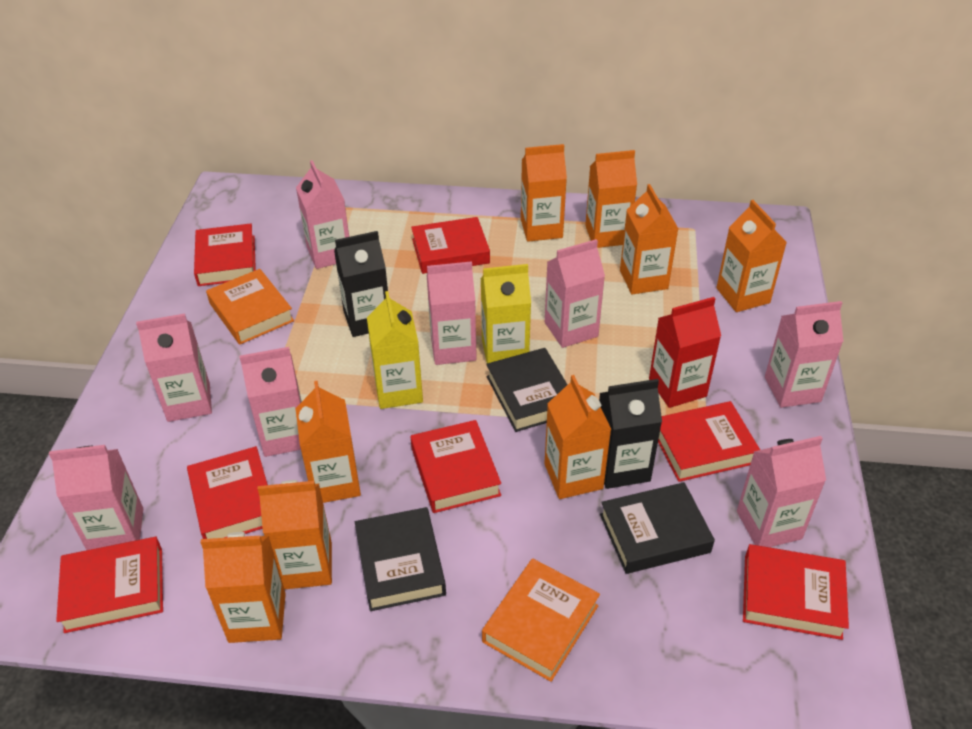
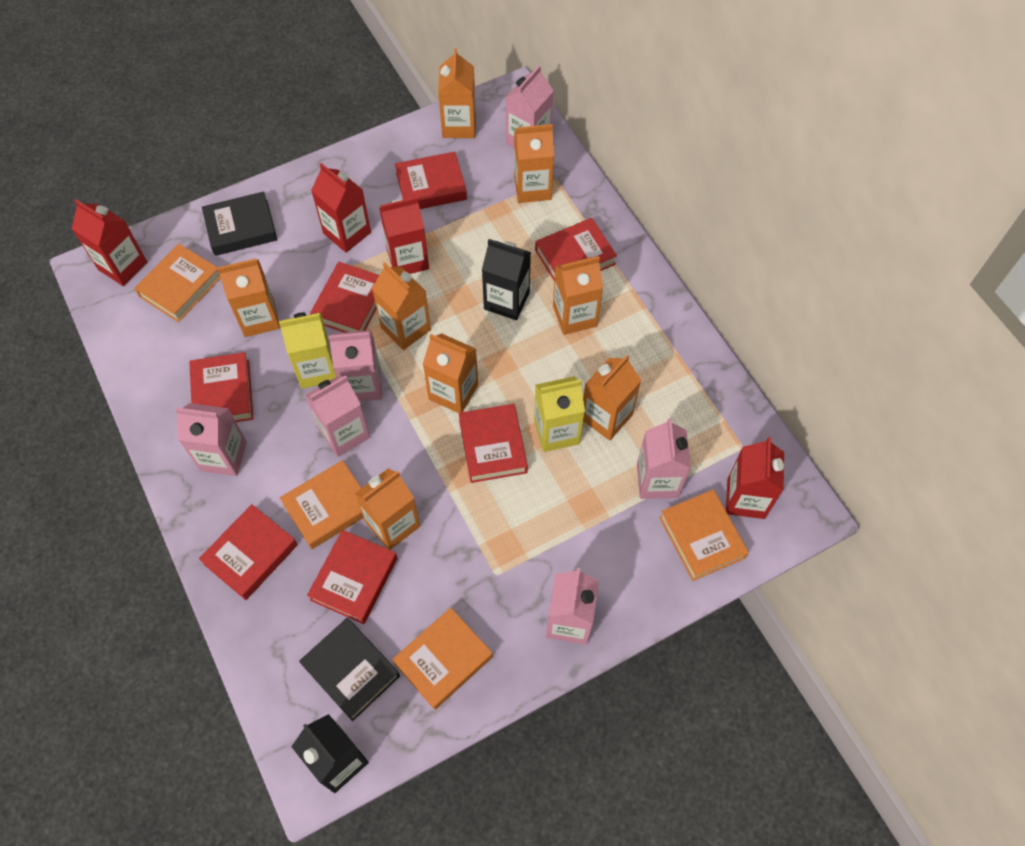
black book: [355,507,446,611] [486,348,567,432] [600,482,715,574] = 3 -> [202,191,277,256] [299,618,400,721] = 2
orange book: [206,269,294,345] [482,558,600,682] = 2 -> [134,244,221,322] [280,460,364,549] [392,608,493,710] [659,489,749,581] = 4
pink carton: [49,445,143,550] [136,314,212,422] [239,347,302,457] [296,160,349,269] [427,261,477,365] [545,239,605,348] [737,436,826,547] [765,301,844,408] = 8 -> [175,403,247,476] [305,375,370,457] [328,330,382,402] [505,65,553,147] [546,568,599,645] [637,418,691,499] = 6
red carton: [649,297,721,408] = 1 -> [72,200,147,286] [311,163,371,253] [379,197,429,274] [726,437,784,519] = 4

